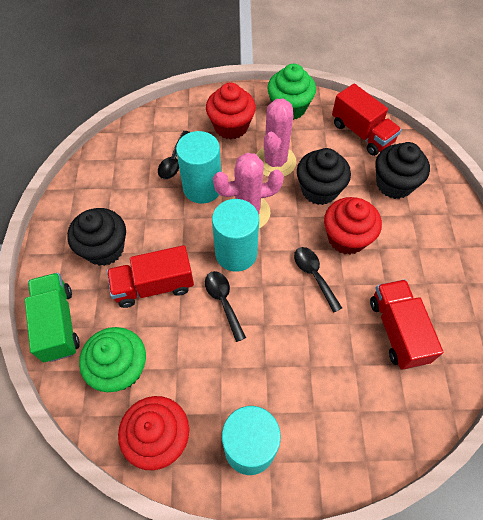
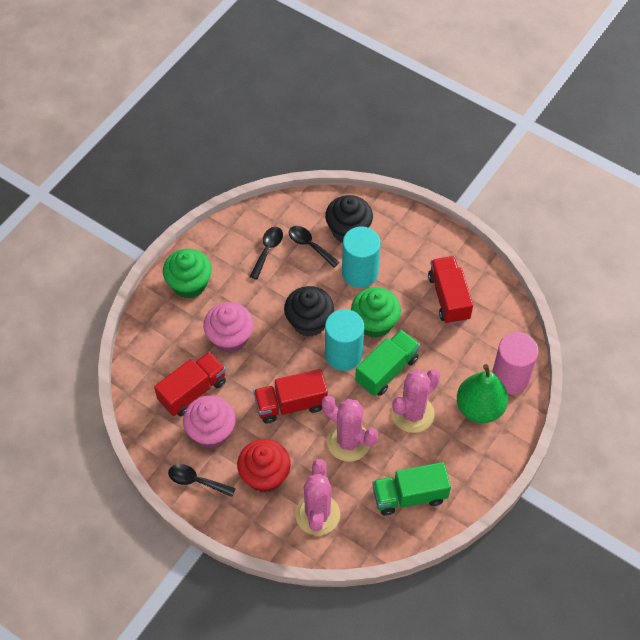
black cupcake: [67,208,126,266] [297,148,351,205] [375,142,430,199] = 3 -> [284,286,334,337] [325,195,373,242] = 2
green pear: none = 0 -> [457,364,508,423] = 1
green truck: [25,273,80,362] = 1 -> [355,330,420,396] [373,462,451,515] = 2
pink cactus: [213,153,284,228] [256,99,297,177] = 2 -> [295,459,340,536] [322,396,378,462] [391,369,440,433] = 3
pink cupcake: none = 0 -> [183,396,236,448] [203,302,254,353] = 2
pink cylinder: none = 0 -> [492,332,539,394] = 1
red cupcake: [118,396,189,470] [206,83,256,139] [324,197,382,255] = 3 -> [237,439,291,493] = 1
turquoise cylinder: [176,131,221,204] [212,199,259,272] [222,406,281,475] = 3 -> [325,309,364,371] [342,226,381,288] = 2

